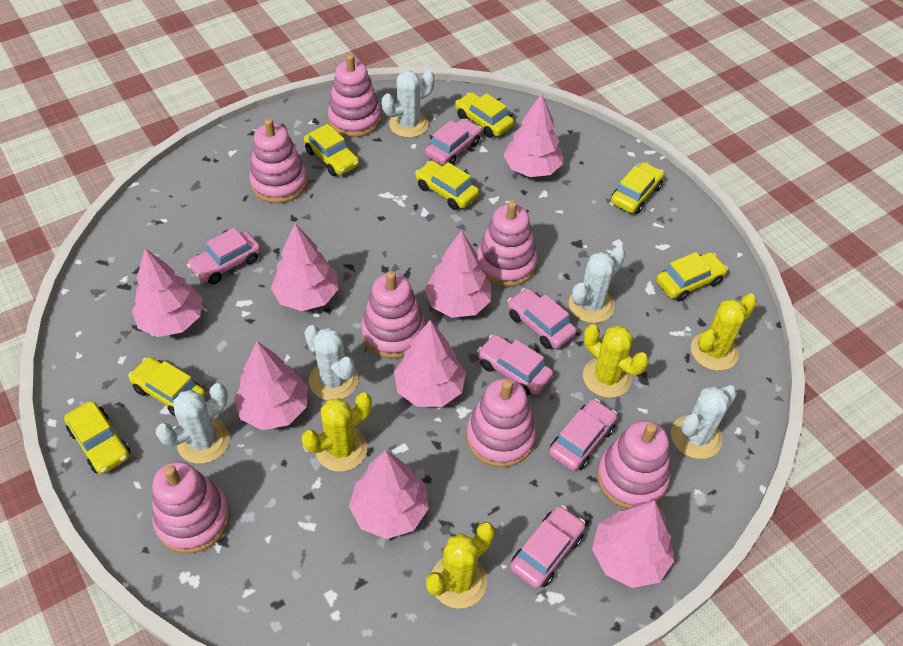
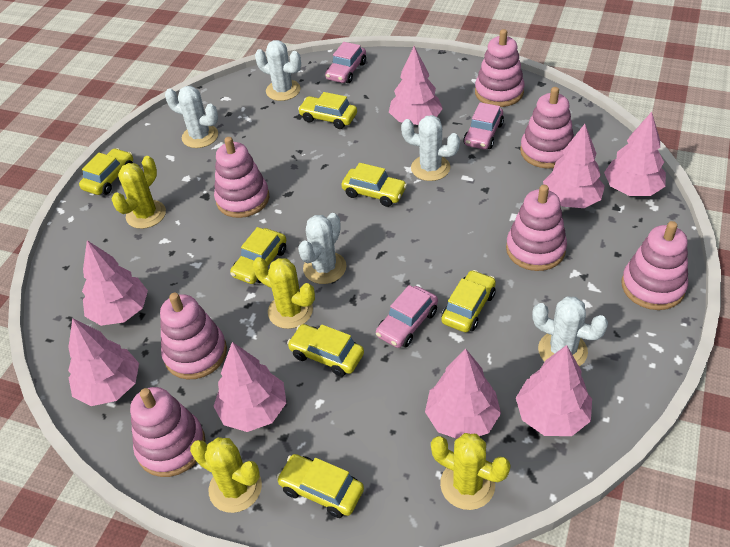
pink car: [187,228,261,284] [425,118,481,166] [477,334,553,396] [507,288,577,349] [510,505,585,589] [549,399,617,471] = 6 -> [325,42,366,83] [376,285,438,348] [463,102,504,149] = 3

